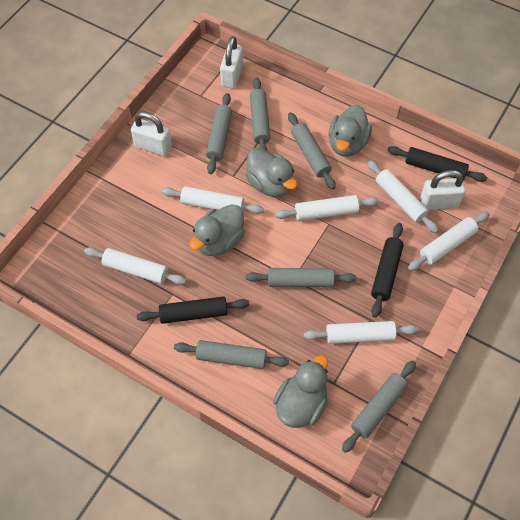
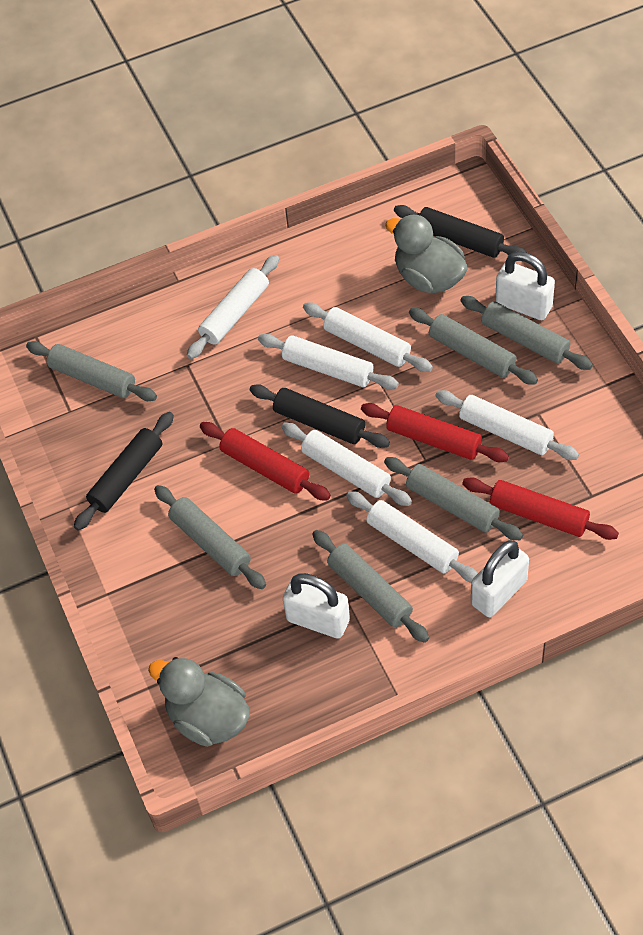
grey duck: [189,204,245,256] [245,148,297,197] [273,355,328,428] [329,105,372,157] = 4 -> [148,657,250,747] [385,214,468,293] = 2
red rolling pin: none = 0 -> [200,422,331,501] [361,403,509,462] [462,477,619,540] = 3

